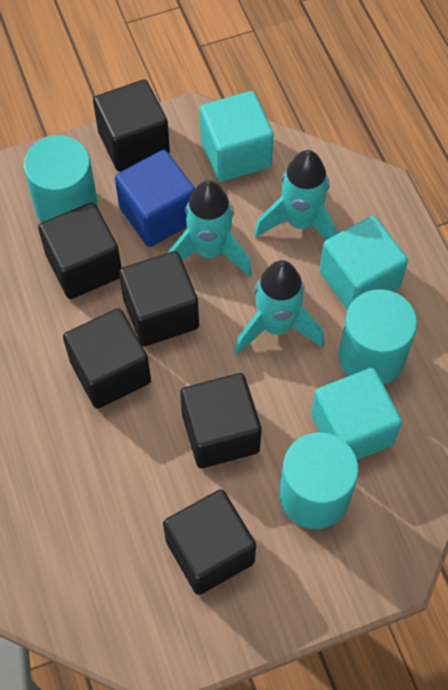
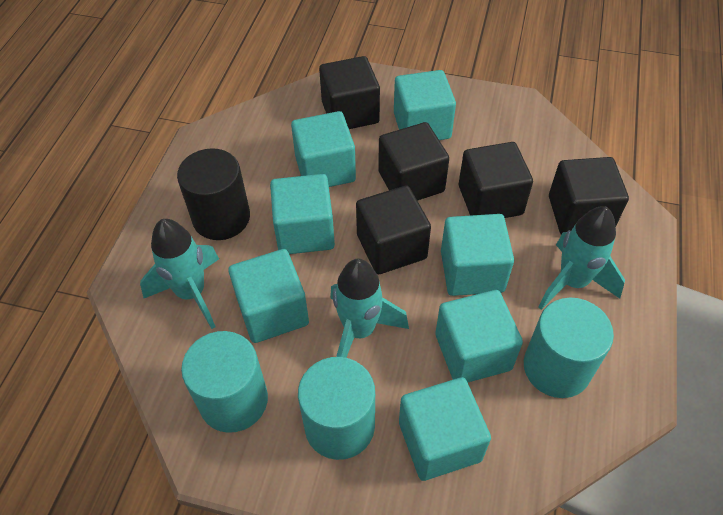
black cube: [38,202,121,299] [63,308,151,409] [93,79,170,172] [119,251,199,346] [163,489,256,595] [180,373,262,468] = 6 -> [319,56,380,129] [356,185,431,274] [378,122,449,201] [459,142,533,218] [549,157,629,235] = 5
black cylinder: none = 0 -> [177,148,250,240] = 1
blue cube: [115,150,195,247] = 1 -> none = 0
turquoise cube: [200,91,274,182] [311,368,402,460] [319,216,408,310] = 3 -> [228,249,309,343] [270,174,335,254] [291,111,356,187] [394,70,456,140] [399,377,491,481] [435,290,523,382] [441,214,514,296] = 7

